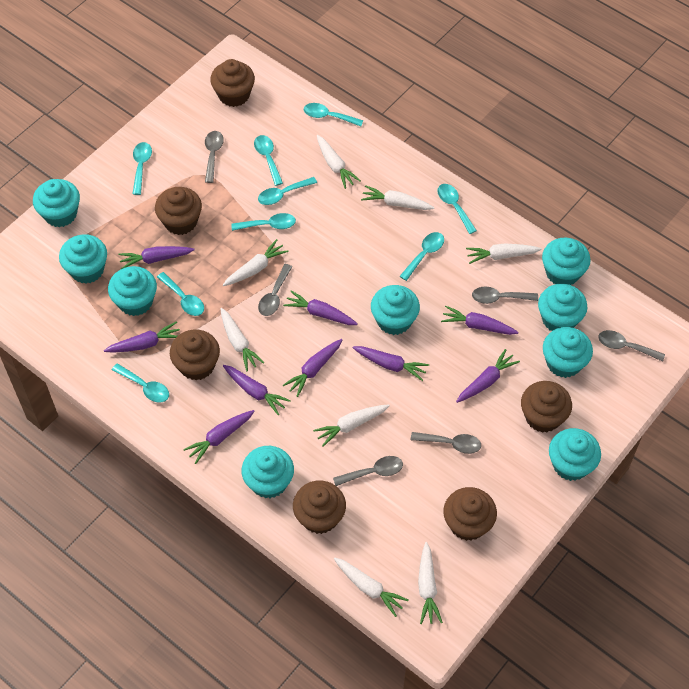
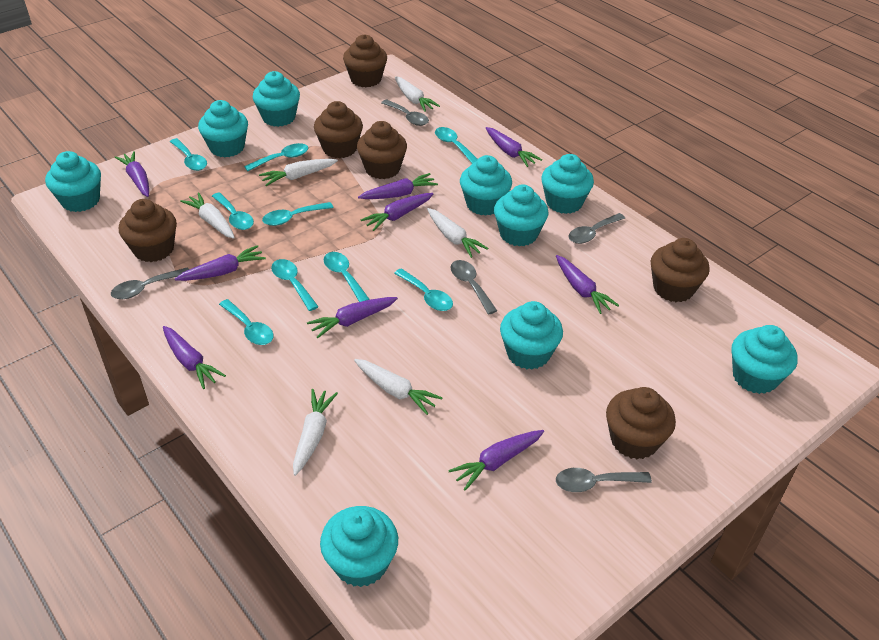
grey spoon: [205,131,224,183] [258,264,292,316] [333,456,403,486] [411,432,481,454] [472,286,538,304] [598,330,665,362] = 6 -> [111,268,189,299] [381,100,429,126] [450,260,497,315] [556,468,652,492] [568,213,625,244] = 5
white carrot: [220,308,265,371] [223,239,289,286] [313,405,390,447] [317,135,361,189] [334,558,409,617] [361,185,434,210] [418,542,443,624] [466,243,542,264] = 8 -> [180,192,235,239] [259,159,338,186] [293,389,338,476] [354,359,443,415] [395,76,440,112] [427,208,488,258] = 6

